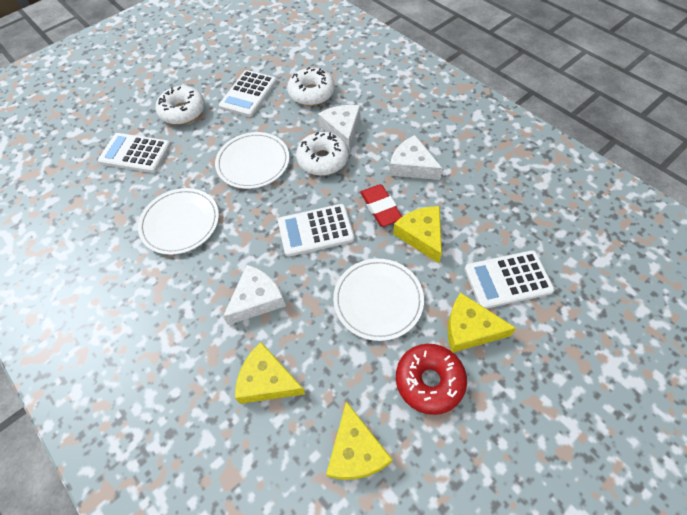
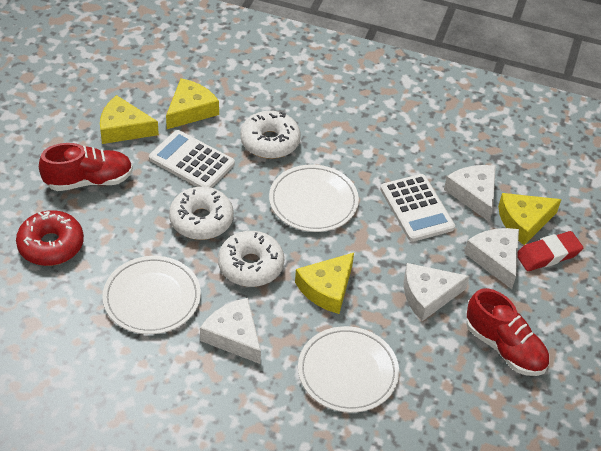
red shoe: none = 0 -> [39,143,133,191] [466,288,549,376] = 2
white calculator: [98,133,171,173] [219,70,277,117] [278,204,355,257] [465,250,555,309] = 4 -> [149,130,235,188] [380,174,455,242] = 2
white cheese: [223,265,286,325] [318,105,360,151] [389,135,443,180] = 3 -> [200,298,261,364] [404,263,469,321] [444,165,496,222] [464,228,519,289] = 4

